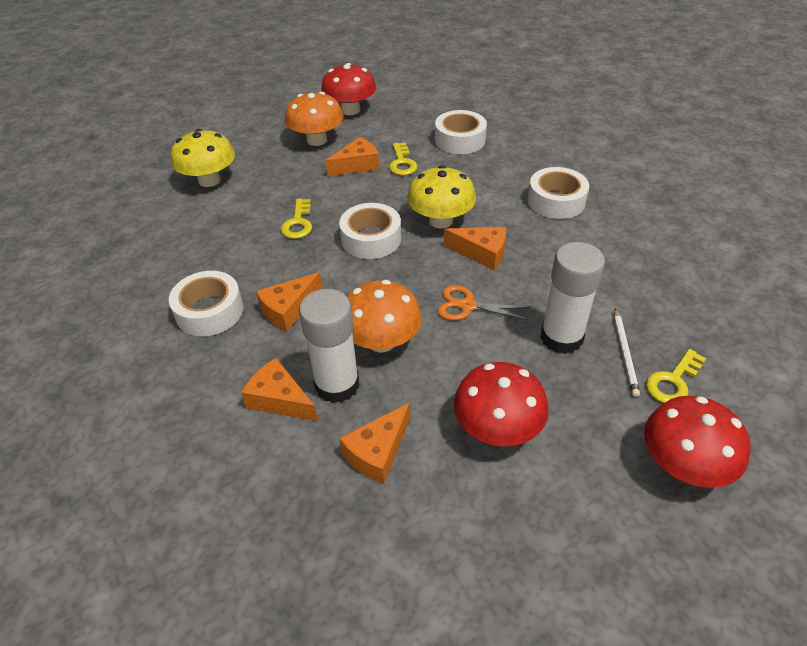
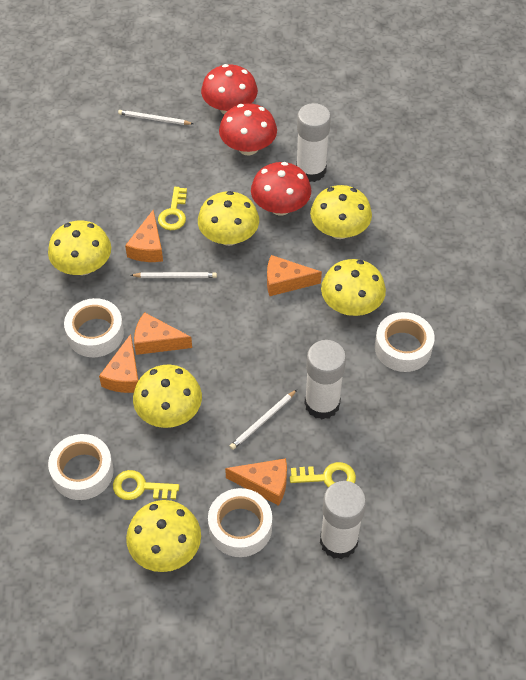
orange mushroom: [285,92,343,146] [347,280,422,353] = 2 -> none = 0
orange scissors: [438,285,531,320] = 1 -> none = 0
white glue stick: [299,289,359,403] [540,242,605,354] = 2 -> [296,103,331,182] [304,340,346,420] [320,481,366,559] = 3
white pencil: [614,309,640,397] = 1 -> [118,110,193,125] [131,272,217,278] [230,390,297,450] = 3
yellow mushroom: [171,129,235,187] [407,166,476,228] = 2 -> [48,221,111,275] [126,500,201,572] [133,365,202,428] [198,191,259,246] [310,185,372,239] [321,259,386,316] = 6

